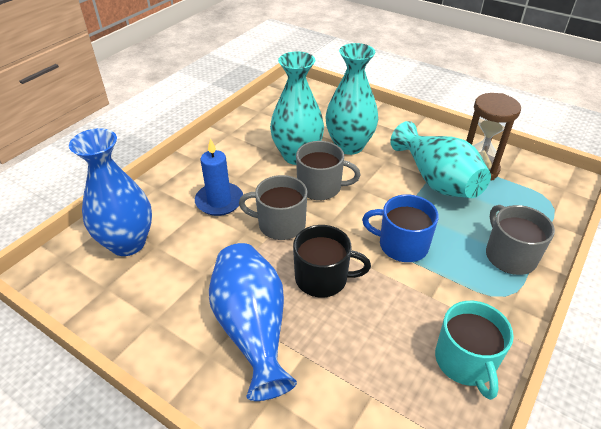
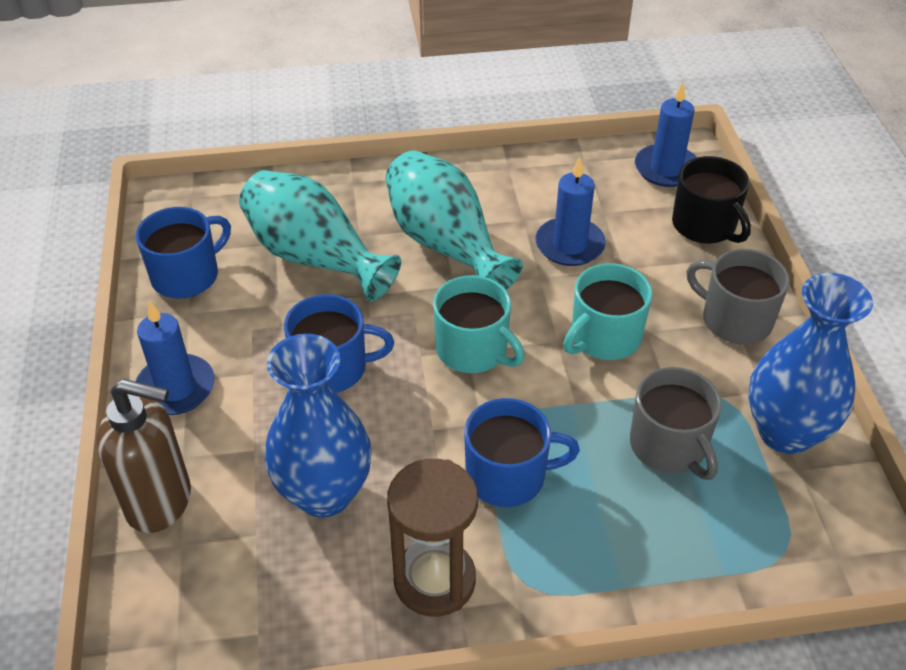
blue candle: [195,138,243,216] = 1 -> [135,301,215,415] [536,157,606,266] [635,82,697,187] = 3
blue mug: [362,195,439,262] = 1 -> [136,207,231,299] [284,294,394,393] [464,398,580,507] = 3
brown soap dispenser: none = 0 -> [96,379,191,533] = 1
grey mug: [239,175,307,240] [296,141,361,200] [486,205,555,275] = 3 -> [630,367,722,480] [687,249,790,344] = 2
turquoise mug: [435,301,514,400] = 1 -> [433,275,525,373] [563,263,653,360] = 2
turquoise vase: [270,51,324,165] [326,43,378,155] [391,121,491,198] = 3 -> [239,170,401,302] [385,151,523,290] = 2

